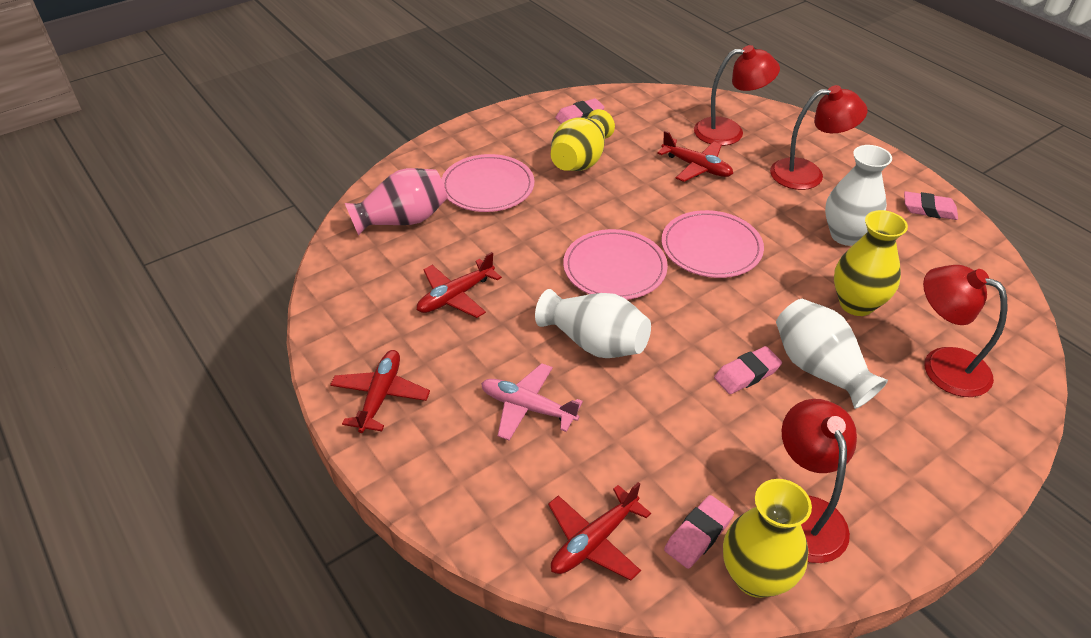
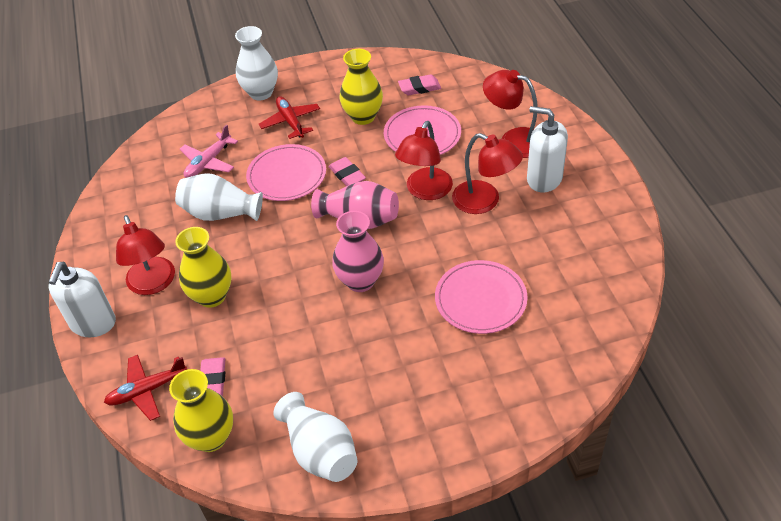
pink eraser: [555,98,605,124] [664,495,734,569] [714,346,782,394] [904,191,958,220] = 4 -> [200,357,225,396] [329,157,366,186] [398,75,441,95] = 3
pink vase: [345,168,448,236] = 1 -> [311,181,399,229] [332,211,384,292] = 2
red plane: [330,350,430,433] [417,252,502,318] [548,482,651,581] [657,131,733,182] = 4 -> [104,355,187,421] [259,96,320,139] = 2
white soap dispenser: none = 0 -> [49,262,116,337] [527,106,568,192] = 2

